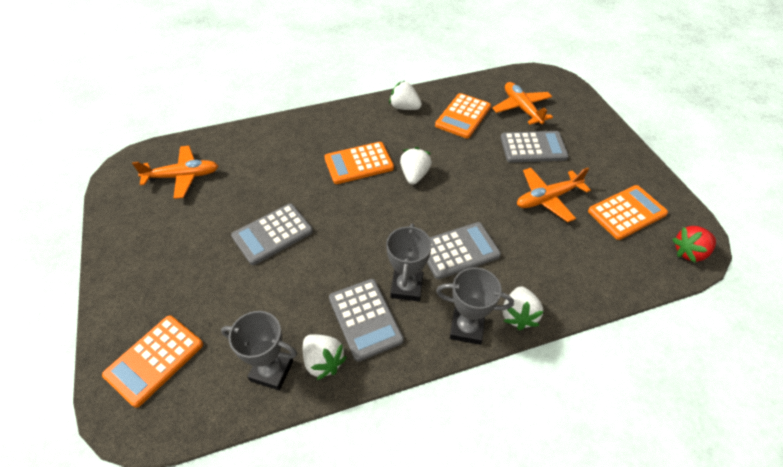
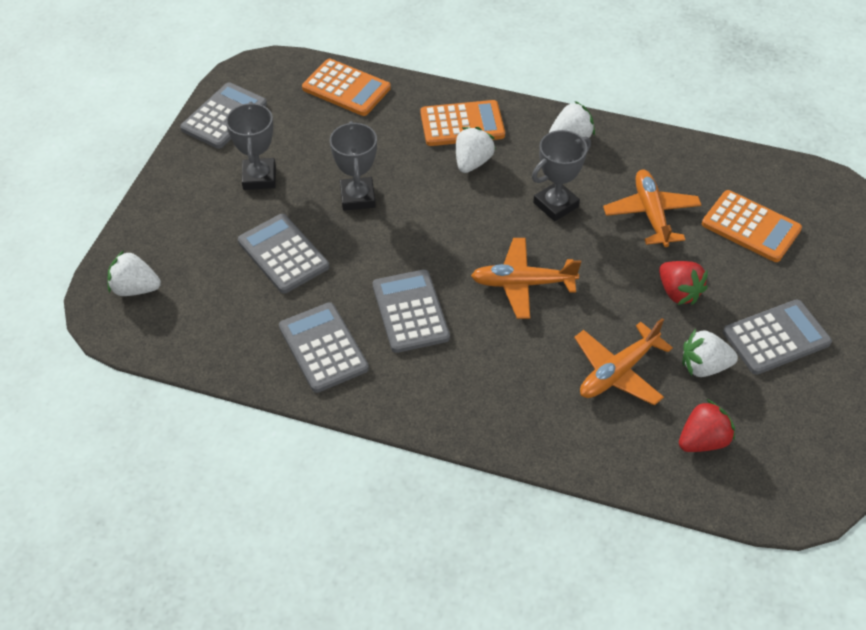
grey calculator: [231,204,313,265] [329,279,404,362] [427,222,501,279] [501,131,569,163] = 4 -> [180,82,267,149] [238,214,329,294] [279,302,369,393] [373,269,450,353] [723,299,832,375] = 5
orange calculator: [102,315,203,408] [324,142,394,184] [435,93,491,138] [588,185,668,240] = 4 -> [302,59,391,116] [420,100,505,146] [702,190,802,262] = 3
red strawberry: [672,226,716,263] = 1 -> [659,261,708,305] [679,399,735,452] = 2

